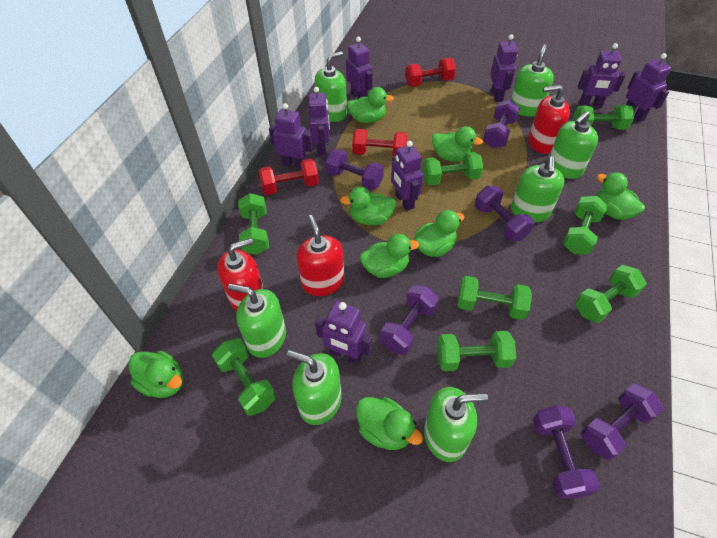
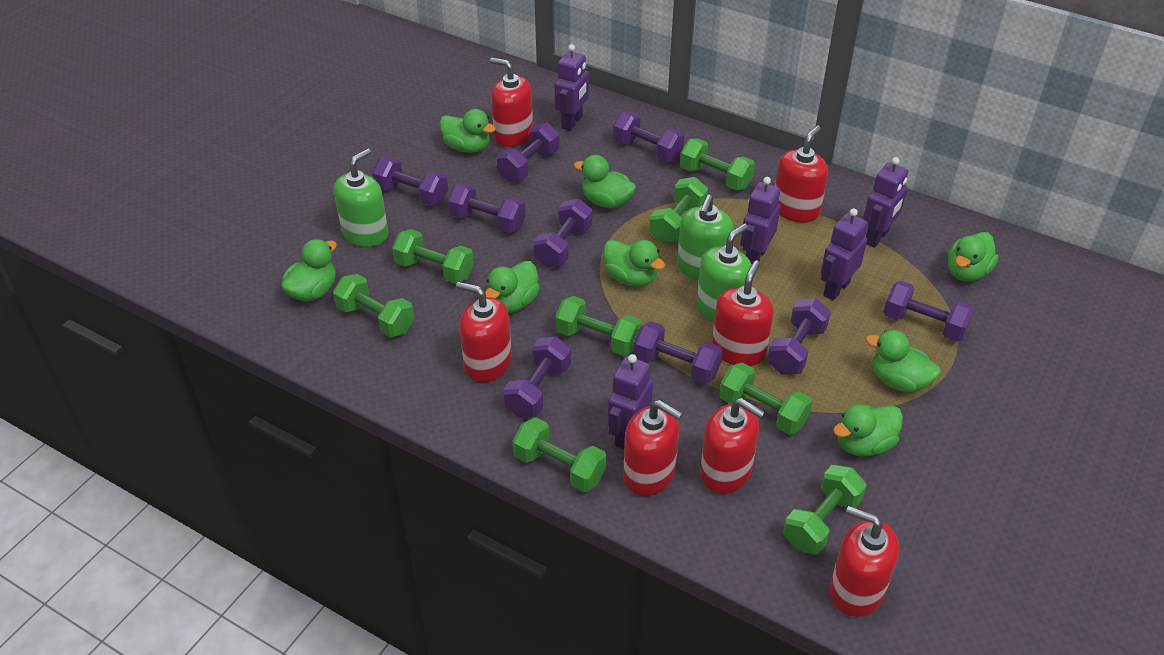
green soap dispenser: [228,284,286,358] [287,350,342,425] [315,51,347,122] [424,387,488,462] [511,44,554,117] [511,156,565,222] [549,111,598,179] = 7 -> [334,149,388,247] [677,194,734,280] [697,223,752,322] = 3
purple dumbbell: [325,149,384,191] [380,285,439,355] [475,186,534,241] [483,100,520,148] [533,405,600,499] [581,383,663,460] = 6 -> [372,156,448,206] [447,183,526,233] [497,123,559,182] [503,336,571,418] [533,199,592,268] [613,112,684,162] [633,321,723,384] [767,298,831,374] [884,281,974,341] = 9
purple robot: [269,103,313,169] [309,87,330,156] [315,301,372,364] [346,37,373,98] [391,141,423,211] [490,34,518,102] [578,43,625,108] [626,53,671,122] = 8 -> [555,44,589,131] [608,354,653,449] [740,177,781,264] [820,208,868,301] [863,157,908,248] = 5
red dumbbell: [259,159,319,195] [352,129,408,156] [405,58,456,87] = 3 -> none = 0
red soap dispenser: [217,238,264,311] [296,215,344,296] [528,85,570,154] = 3 -> [456,282,512,382] [490,58,533,147] [623,400,683,496] [700,398,765,494] [712,260,774,366] [775,125,828,223] [830,506,899,617] = 7

